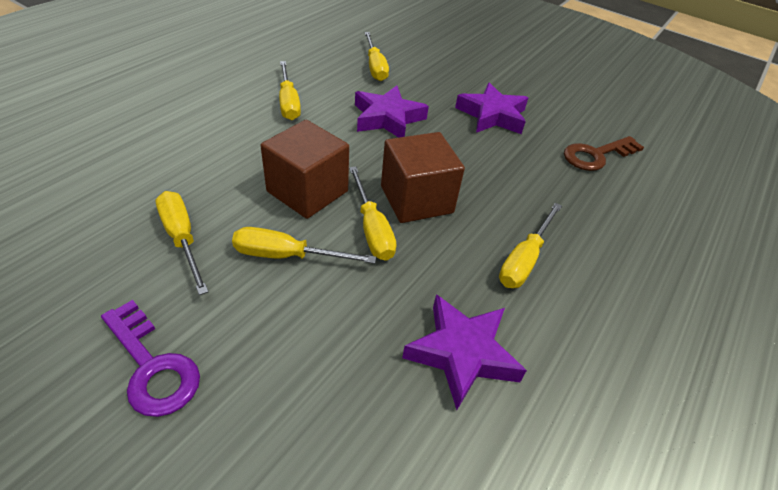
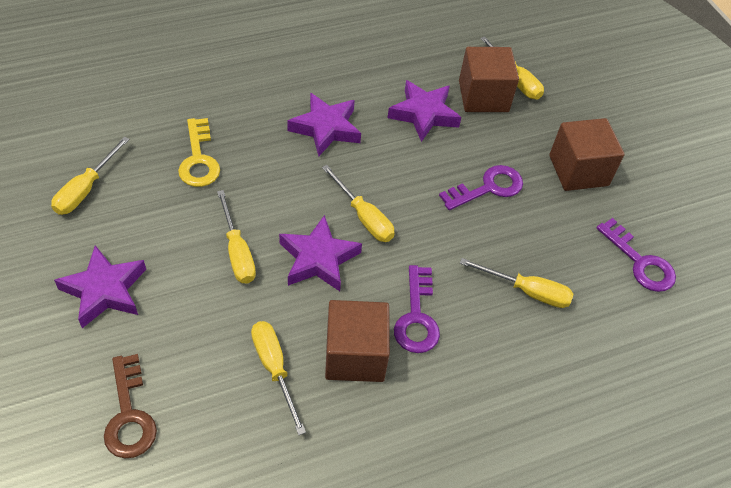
brown cube: [260,120,349,219] [381,132,465,223] = 2 -> [325,300,390,382] [459,47,519,112] [549,118,625,191] = 3
purple key: [101,300,200,417] = 1 -> [394,265,440,353] [439,165,523,210] [596,218,676,292] = 3
purple star: [355,86,429,138] [402,294,527,410] [455,82,528,134] = 3 -> [54,245,146,328] [279,215,362,291] [287,93,361,157] [388,80,462,142] = 4
yellow key: none = 0 -> [178,118,220,187] = 1

